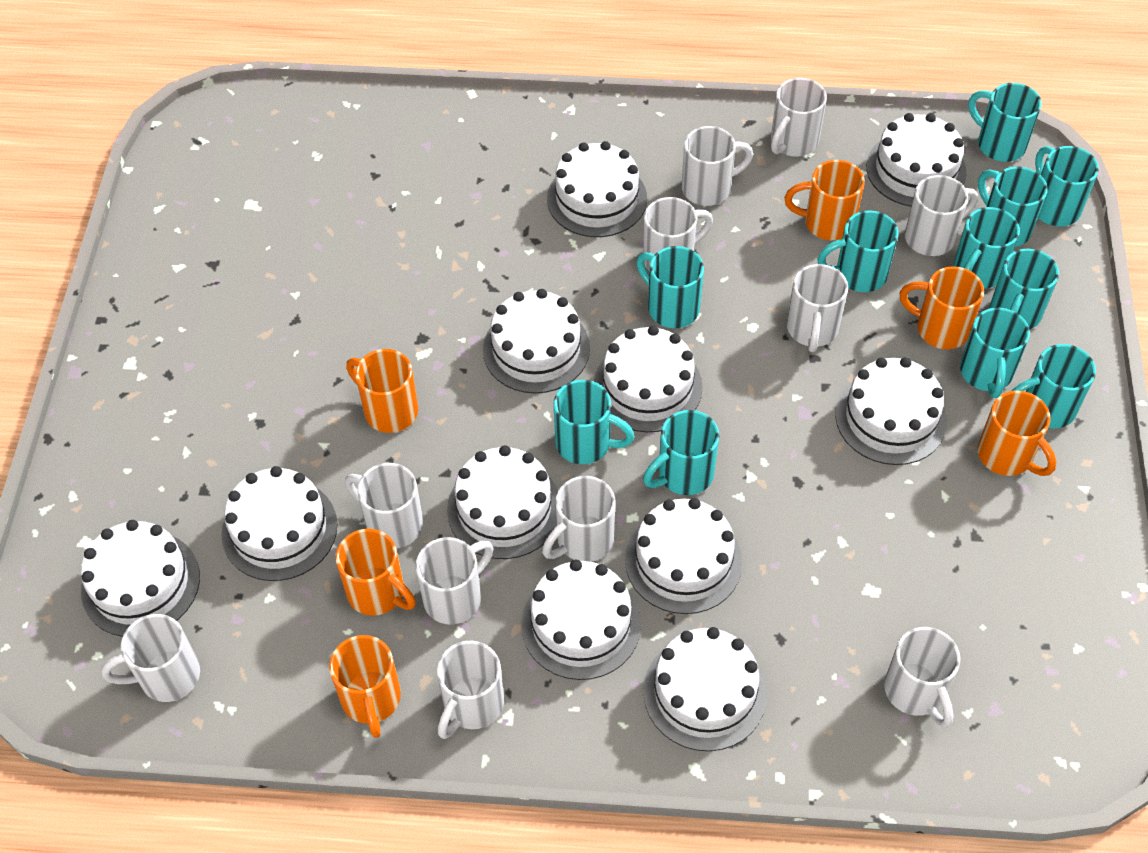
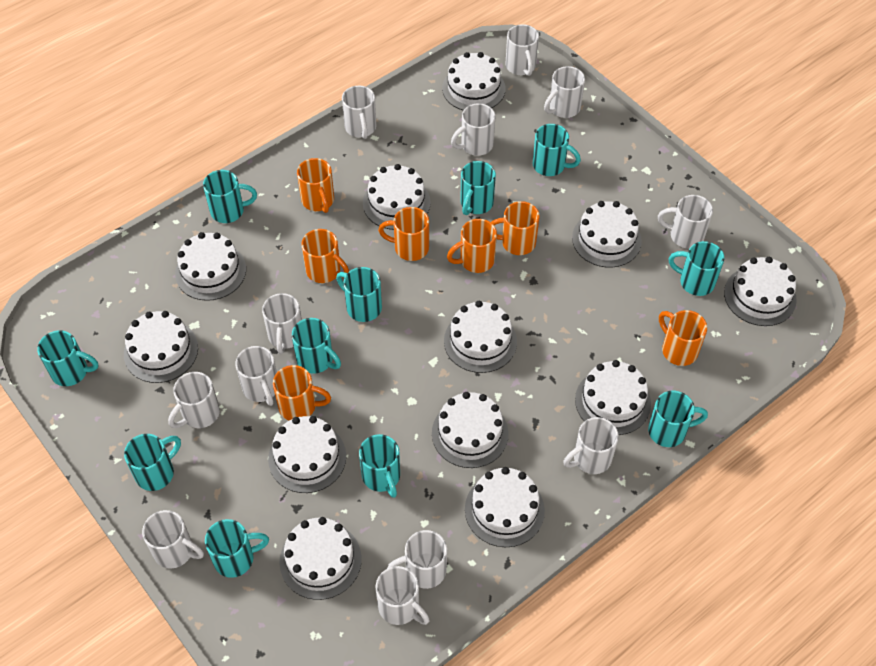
orange mug: [329,635,401,738] [336,529,416,616] [346,349,418,433] [784,160,865,240] [900,266,984,349] [978,391,1056,476] = 6 -> [273,365,331,421] [297,158,334,213] [301,229,349,283] [378,207,429,261] [447,219,497,273] [491,201,540,255] [659,310,707,366] = 7
white cake: [81,520,200,637] [221,466,337,581] [447,445,558,559] [483,289,590,393] [521,560,641,680] [547,141,647,237] [594,325,703,432] [625,498,742,614] [643,627,767,751] [835,357,947,465] [866,113,967,207] = 11 -> [124,311,198,383] [175,232,246,301] [268,416,346,493] [279,517,361,600] [363,164,431,230] [432,392,509,468] [442,52,505,111] [444,301,517,373] [465,467,545,547] [572,201,642,267] [575,360,651,435] [724,257,797,326] = 12
white mug: [101,614,200,702] [345,463,423,549] [416,537,493,624] [437,640,504,739] [542,476,615,562] [643,197,713,271] [682,126,753,206] [771,78,827,157] [787,264,848,352] [884,627,960,728] [905,175,978,256] = 11 -> [142,510,204,569] [168,372,220,428] [235,346,277,406] [262,293,302,354] [342,86,376,139] [376,566,430,625] [387,530,447,589] [451,103,495,156] [505,24,539,76] [544,66,585,118] [563,417,619,474] [658,195,713,249] = 12

